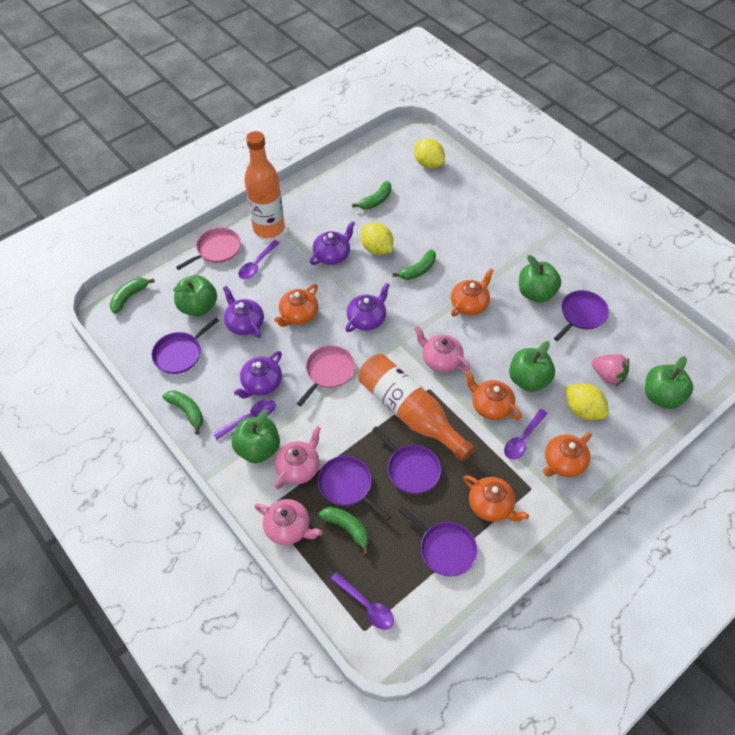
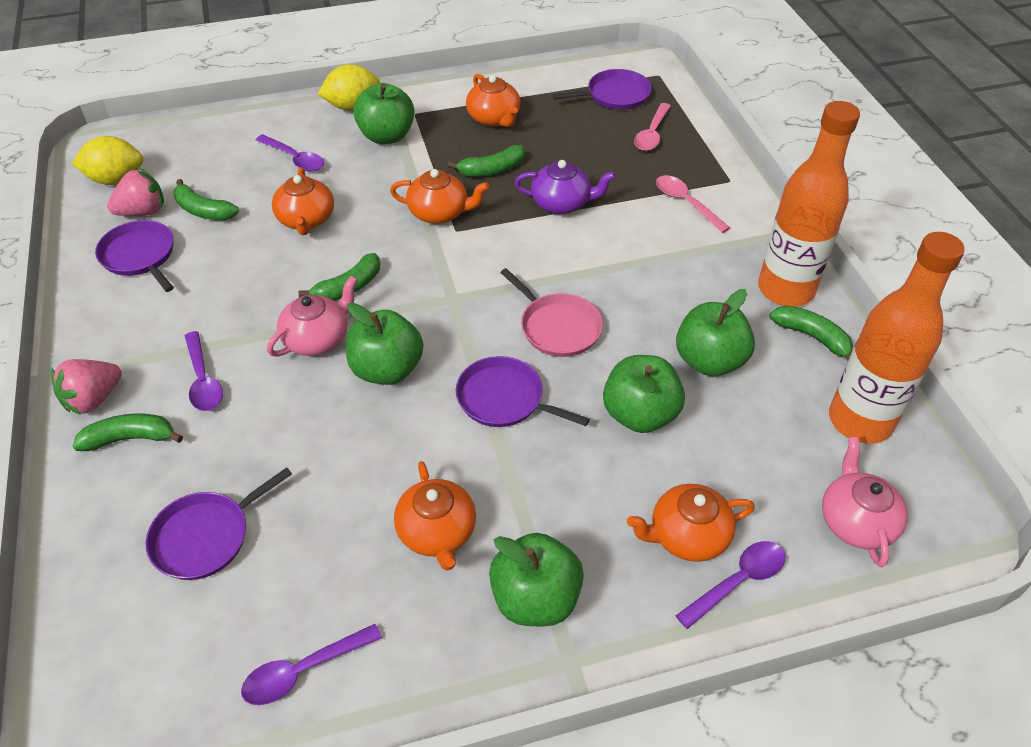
pink pan: [176,228,241,270] [297,345,355,406] = 2 -> [500,268,603,357] = 1
pink spoon: none = 0 -> [634,103,671,151] [656,175,730,233] = 2
pink strawberry: [591,354,629,386] = 1 -> [51,359,122,415] [107,168,164,216] = 2
pink teapot: [254,499,322,545] [275,426,321,489] [414,326,470,372] = 3 -> [267,276,358,357] [822,437,908,567] = 2
purple pan: [152,318,219,374] [318,456,391,520] [372,426,441,494] [399,506,477,577] [554,290,609,341] = 5 -> [95,220,174,292] [146,467,292,580] [456,356,590,427] [553,69,652,110] = 4
purple teapot: [223,286,264,338] [234,351,282,399] [310,221,355,265] [346,282,390,332] = 4 -> [514,160,616,214] = 1
yellow lemon: [361,222,393,255] [414,138,445,168] [566,383,609,420] = 3 -> [72,136,143,185] [318,64,380,110] = 2

